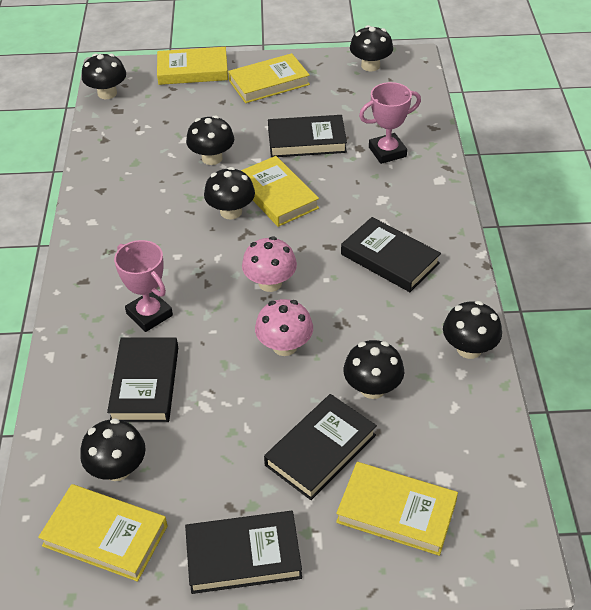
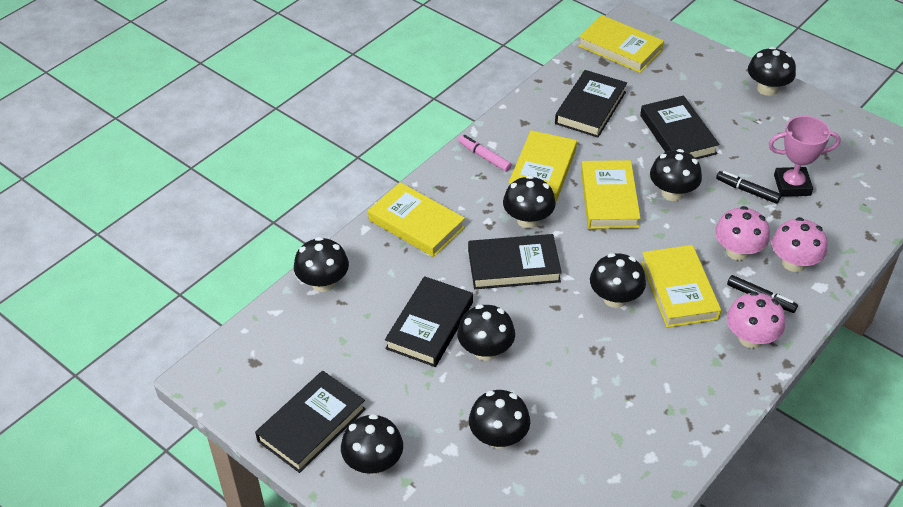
black marker: none = 0 -> [716,171,781,204] [727,275,798,313] = 2
black mushroom: [80,418,146,481] [82,54,126,99] [186,115,234,165] [204,167,255,219] [343,340,404,399] [350,25,393,71] [443,301,502,359] = 7 -> [294,237,349,292] [341,414,403,475] [457,304,515,361] [469,390,530,449] [503,175,556,229] [590,253,646,308] [650,149,702,201] [748,47,796,96] = 8
pink marker: none = 0 -> [458,135,512,172] = 1
pink mushroom: [242,236,297,292] [255,299,313,356] = 2 -> [715,206,770,261] [727,291,785,348] [772,217,827,272] = 3
pink trophy: [114,240,173,332] [359,82,421,164] = 2 -> [769,116,841,197] = 1

